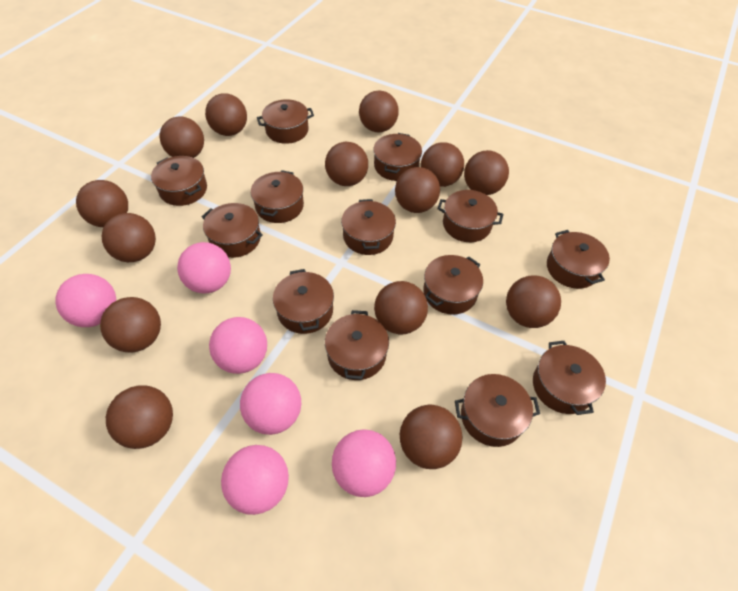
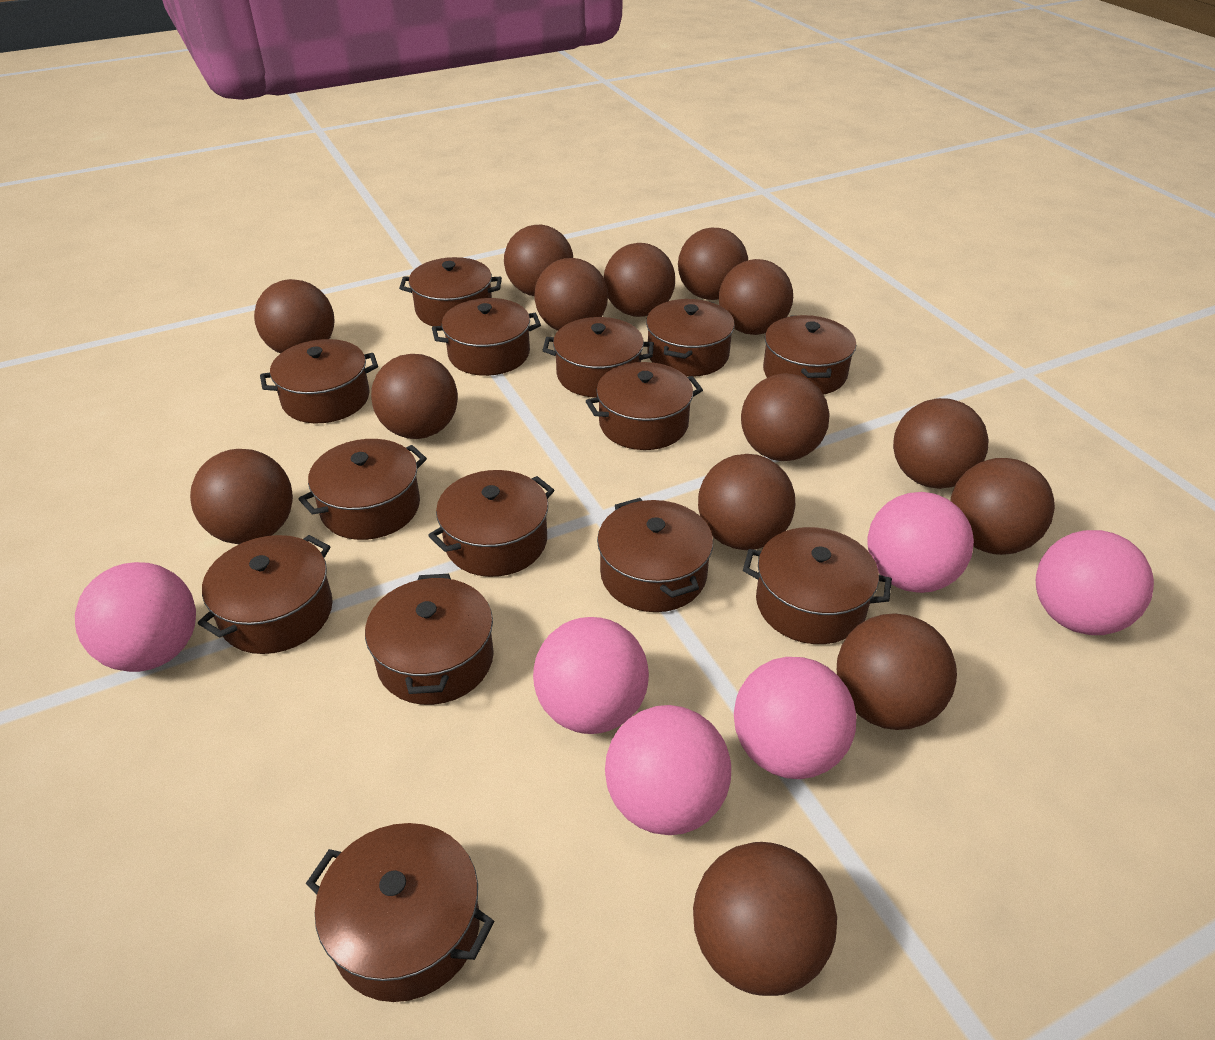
brown pot: [151,156,207,206] [202,203,263,258] [251,170,304,223] [257,99,314,144] [273,269,334,334] [325,310,389,380] [341,199,396,255] [373,133,422,181] [423,255,483,315] [437,190,503,242] [455,374,540,447] [533,341,606,415] [547,230,610,289] = 13 -> [198,535,333,654] [260,339,378,423] [299,439,427,540] [306,823,494,1002] [365,574,494,705] [399,257,502,326] [428,470,554,577] [432,298,541,376] [543,317,654,398] [586,362,703,450] [597,498,713,612] [646,299,735,377] [743,527,892,644] [763,315,856,395] = 14

